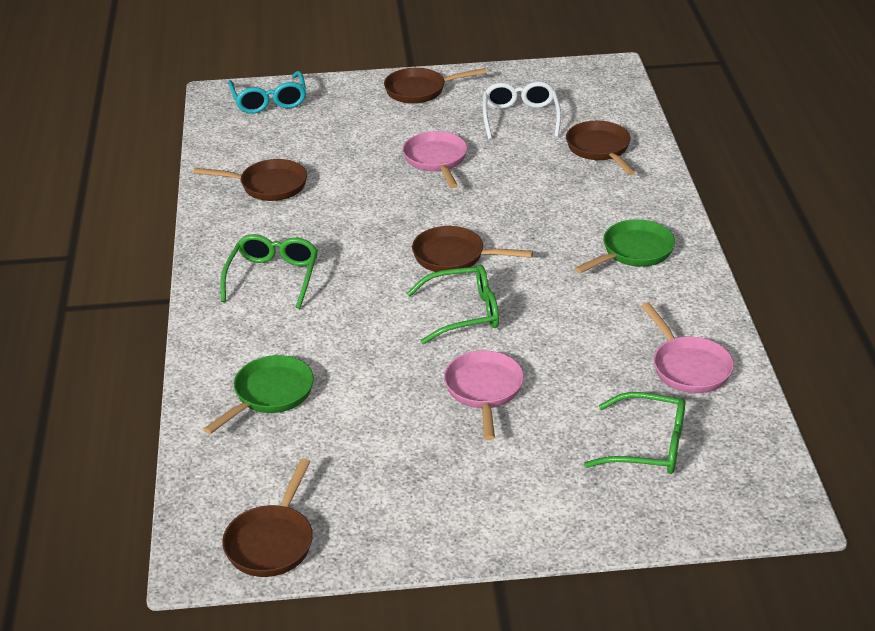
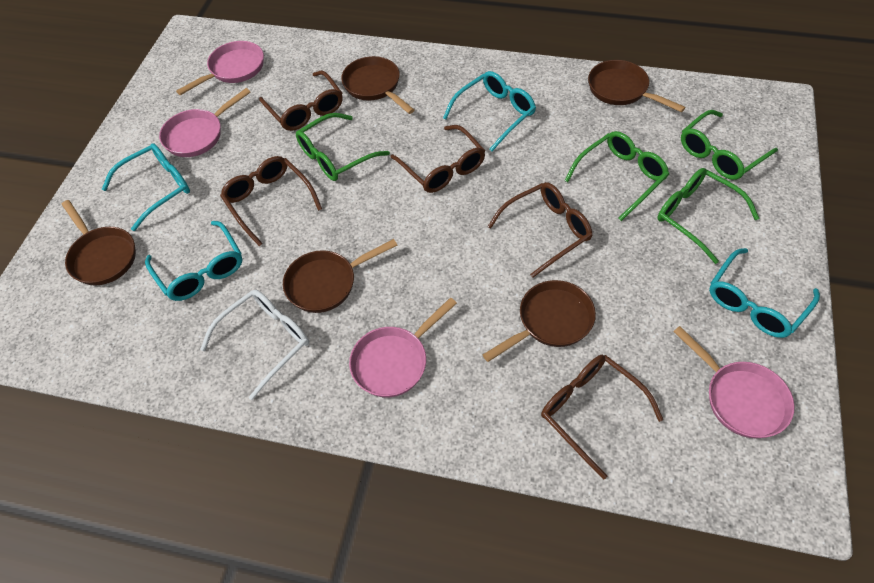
brown glasses: none = 0 -> [220,156,322,246] [259,70,343,131] [391,125,485,193] [487,182,592,278] [541,355,663,480] = 5
green glasses: [221,234,318,309] [407,265,499,344] [584,392,686,474] = 3 -> [296,113,390,181] [564,131,669,221] [657,168,759,264] [681,110,778,180] = 4
green pan: [204,355,314,434] [575,219,675,273] = 2 -> none = 0
pink pan: [403,131,467,188] [444,351,524,440] [642,302,734,393] = 3 -> [159,88,251,157] [176,41,264,95] [349,298,457,397] [673,326,794,438] = 4
turquoise glasses: [228,71,306,114] = 1 -> [102,143,190,231] [145,221,243,301] [443,71,536,152] [709,248,820,338] = 4

